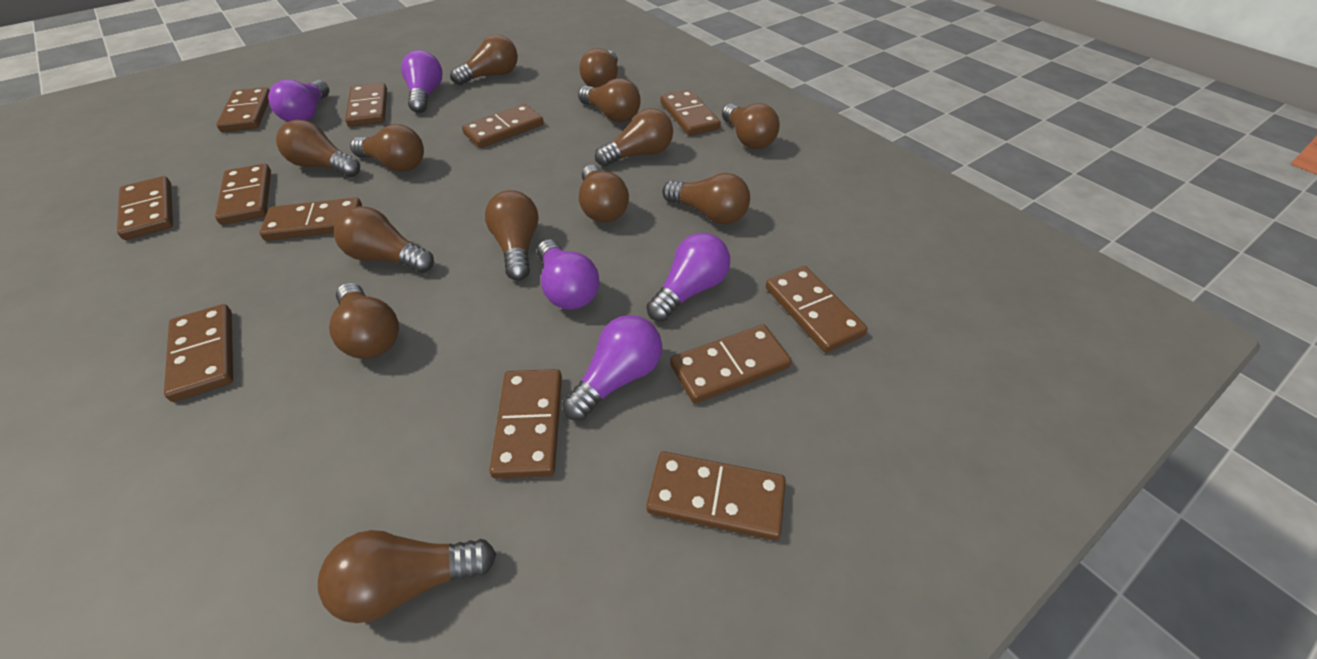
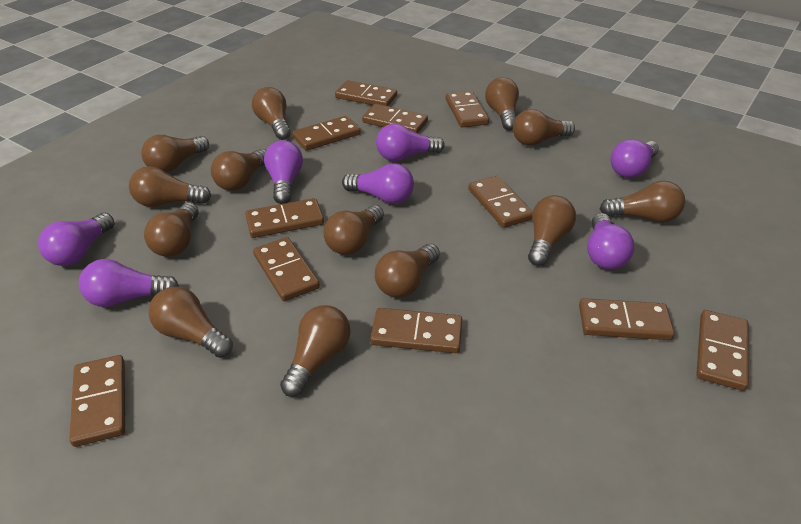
brown domino: [117,176,173,240] [164,304,233,402] [215,164,271,225] [216,87,270,132] [259,198,362,241] [345,83,387,127] [462,104,544,148] [489,369,562,479] [646,451,786,541] [661,90,721,136] [670,324,792,403] [766,266,868,352] = 12 -> [69,355,125,447] [245,198,324,238] [253,237,320,301] [292,116,361,151] [335,80,397,106] [362,104,428,133] [370,308,462,353] [446,91,489,127] [468,176,533,228] [579,298,675,340] [696,310,749,391] = 11
purple light bulb: [268,80,329,122] [401,50,442,113] [537,239,599,310] [562,315,662,421] [646,233,730,322] = 5 -> [38,213,115,266] [79,259,179,307] [264,140,303,204] [342,163,414,204] [376,124,445,161] [587,213,635,269] [611,139,659,178] = 7

